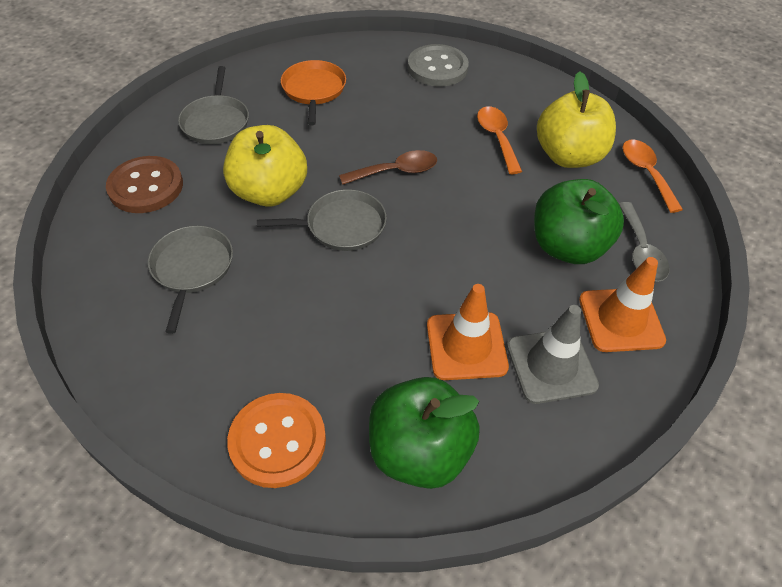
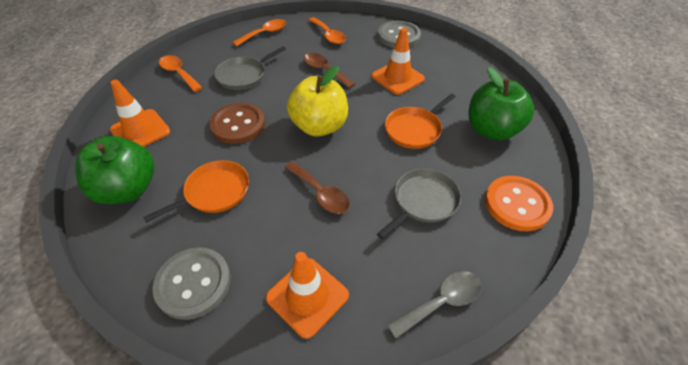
brown spoon: [339,150,437,185] = 1 -> [285,162,350,214] [304,53,355,88] = 2
grey button: [408,44,469,87] = 1 -> [152,247,231,320] [378,21,421,48] = 2
grey pan: [148,226,233,334] [178,66,249,144] [257,189,387,251] = 3 -> [214,46,286,90] [377,168,461,239] = 2
grey traffic cone: [507,305,599,404] = 1 -> none = 0
orange pan: [281,60,346,125] = 1 -> [143,160,249,223] [385,94,456,149] = 2
orange spoon: [477,106,522,174] [622,140,683,213] = 2 -> [159,55,202,92] [232,19,286,47] [308,17,346,44] = 3
orange traffic cone: [427,284,509,380] [579,257,666,352] = 2 -> [110,79,170,147] [266,252,349,339] [372,28,425,95] = 3
yellow apple: [223,125,307,207] [537,71,616,168] = 2 -> [287,66,348,137] = 1

